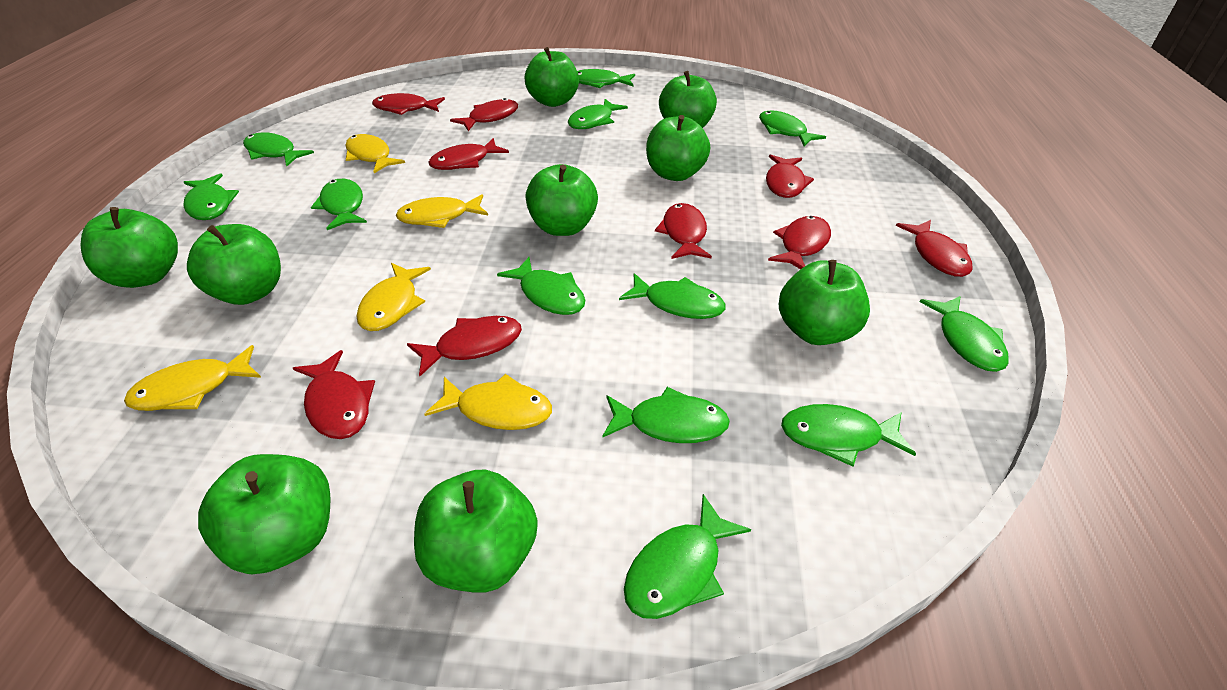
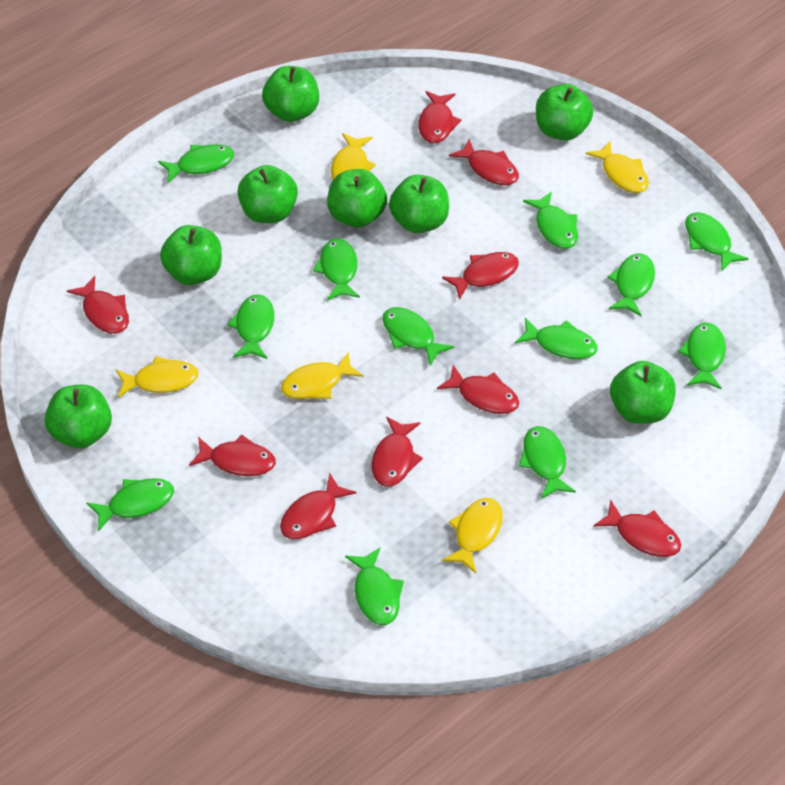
green apple: [81,207,178,288] [187,224,281,305] [198,454,331,574] [414,470,538,593] [525,47,579,107] [525,164,598,236] [646,115,710,181] [659,71,717,128] [779,260,870,345] = 9 -> [45,385,112,448] [160,225,222,285] [237,165,298,223] [262,66,319,122] [327,169,387,227] [389,175,449,233] [536,84,593,141] [610,361,676,424] = 8

